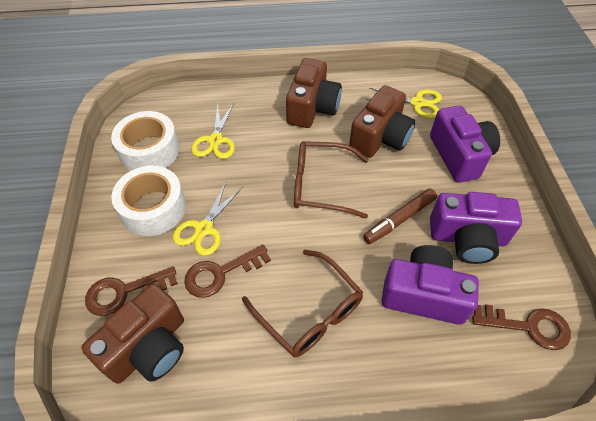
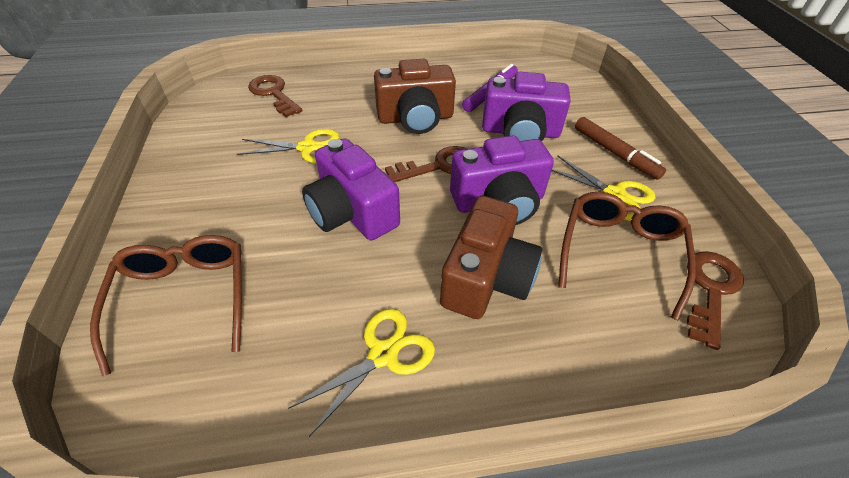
brown camera: [81,284,184,384] [286,58,342,128] [349,85,416,158] = 3 -> [374,59,456,134] [440,196,542,319] = 2
purple marker: none = 0 -> [462,64,518,112] = 1
white tape: [111,111,180,171] [111,166,186,236] = 2 -> none = 0

